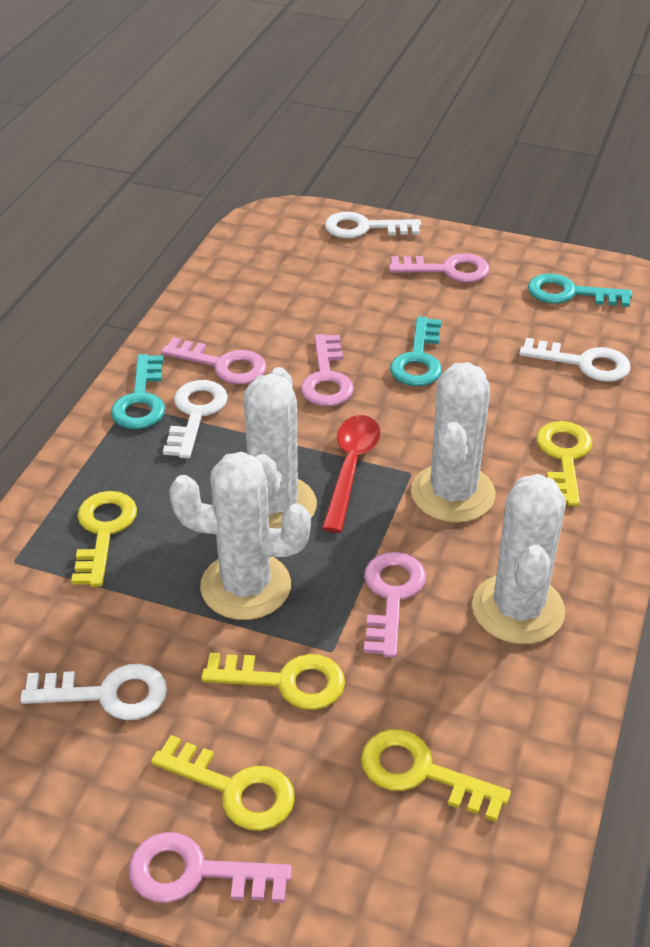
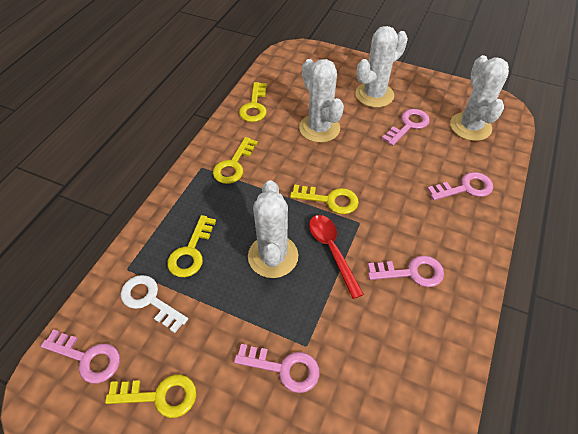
turquoise key: [111,354,165,429] [390,317,442,386] [528,273,632,307] = 3 -> none = 0
white key: [20,664,167,720] [163,380,228,459] [325,212,421,238] [519,338,631,382] = 4 -> [121,275,188,333] = 1

